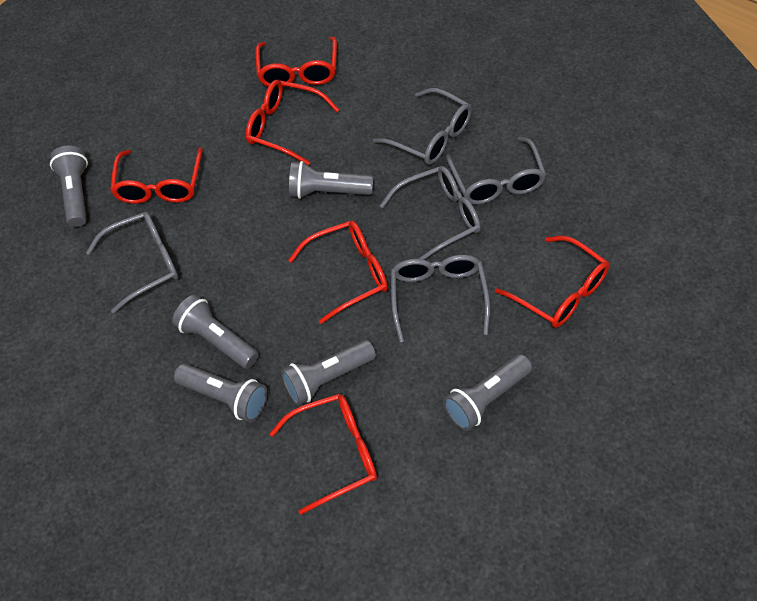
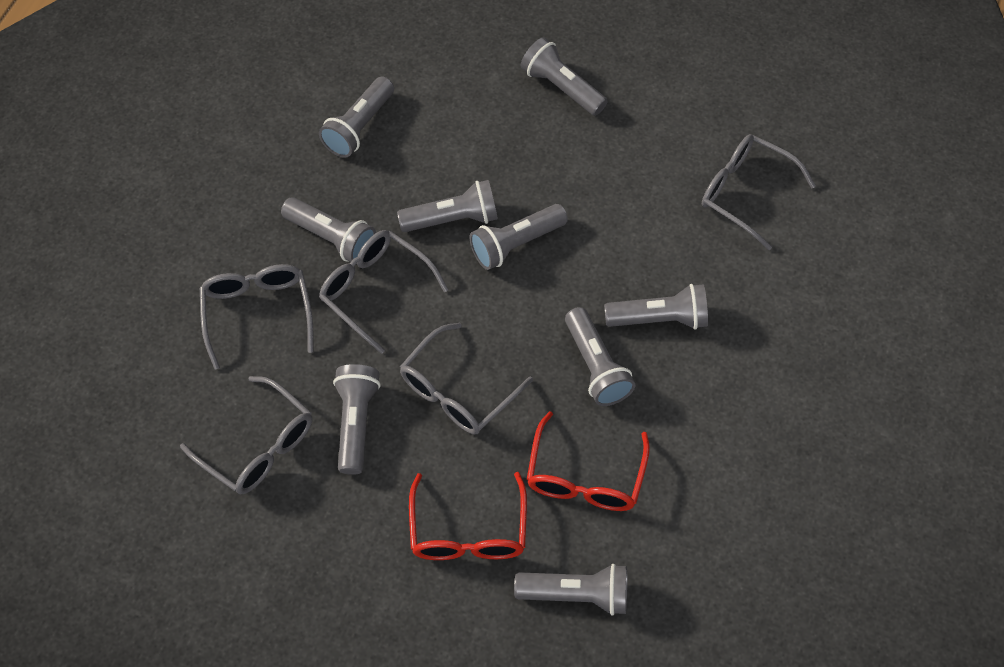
grey flashlight: [50,146,88,227] [172,295,259,369] [174,364,267,422] [281,340,376,405] [289,161,373,199] [443,354,532,431] = 6 -> [281,197,376,265] [319,77,394,158] [333,364,381,475] [397,180,498,232] [470,204,568,270] [514,564,627,615] [521,37,607,116] [565,307,635,406] [604,284,708,330] = 9
red glasses: [110,147,203,204] [246,80,339,165] [255,36,337,87] [270,394,377,515] [289,221,388,324] [495,236,609,328] = 6 -> [409,472,527,560] [527,411,650,511] = 2

